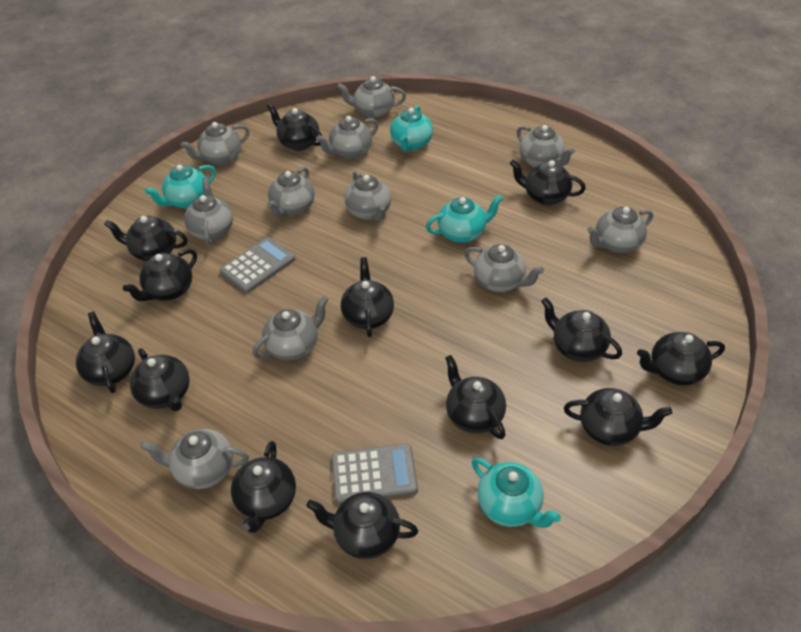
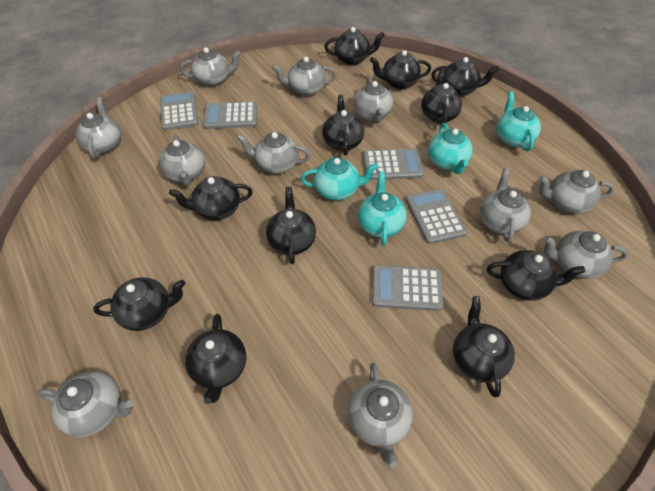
black teapot: [76,312,135,393] [104,216,188,261] [123,249,197,301] [130,348,190,411] [231,441,296,533] [267,103,322,151] [306,492,418,559] [341,257,394,337] [445,355,506,439] [510,160,586,205] [541,298,622,362] [564,388,672,446] [637,332,725,386] = 13 -> [93,277,185,331] [169,176,253,220] [185,314,246,404] [266,187,316,264] [322,95,364,156] [324,27,385,65] [370,50,431,89] [421,70,462,124] [431,57,499,97] [453,296,515,398] [487,250,585,301] = 11
grey calculator: [220,237,295,293] [331,444,418,504] = 2 -> [160,91,198,131] [203,101,257,129] [363,148,424,180] [372,265,444,311] [406,188,467,244] = 5

